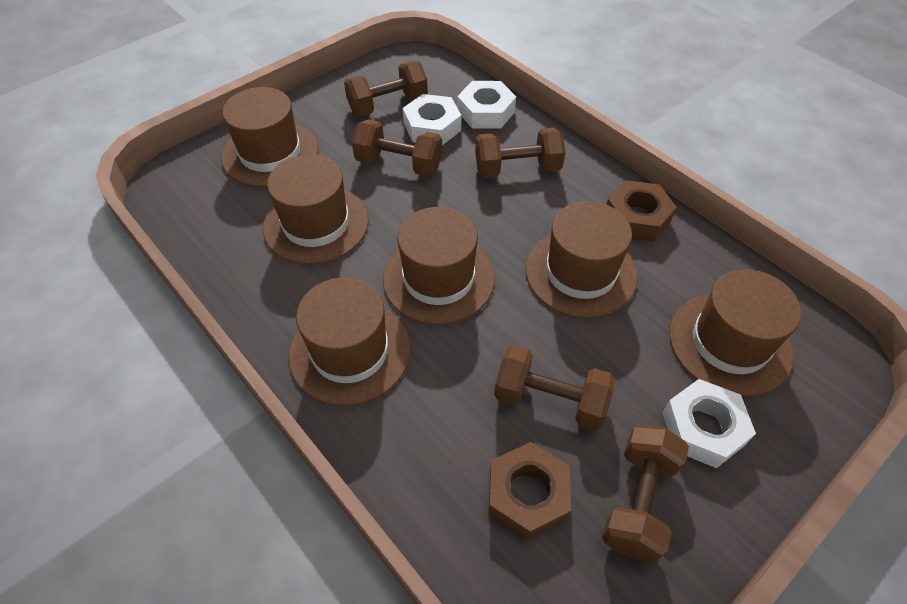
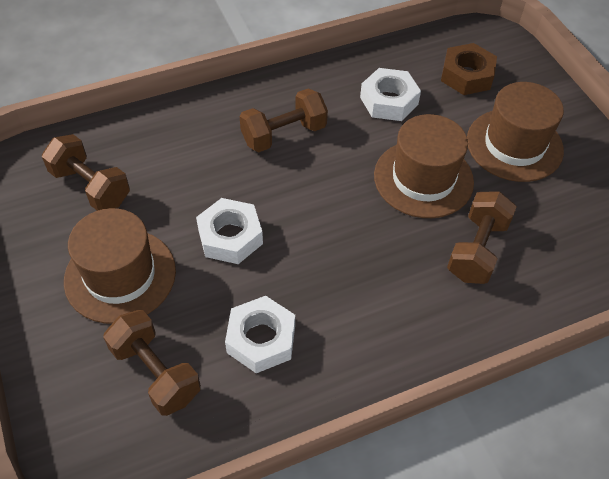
brown dumbbell: [344,61,428,116] [352,119,442,176] [475,128,566,178] [494,345,615,430] [602,425,689,563] = 5 -> [42,134,130,211] [103,310,201,416] [240,88,328,152] [447,191,517,284] = 4
brown hat: [221,87,318,187] [263,154,369,265] [289,277,410,406] [383,207,495,325] [526,201,638,318] [669,269,801,397] = 6 -> [64,208,176,324] [374,114,474,218] [467,82,564,182] = 3
brown nut: [488,442,571,540] [606,180,677,241] = 2 -> [441,43,497,95] = 1

